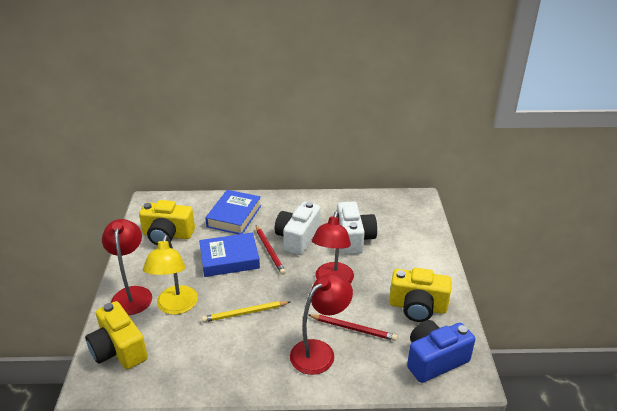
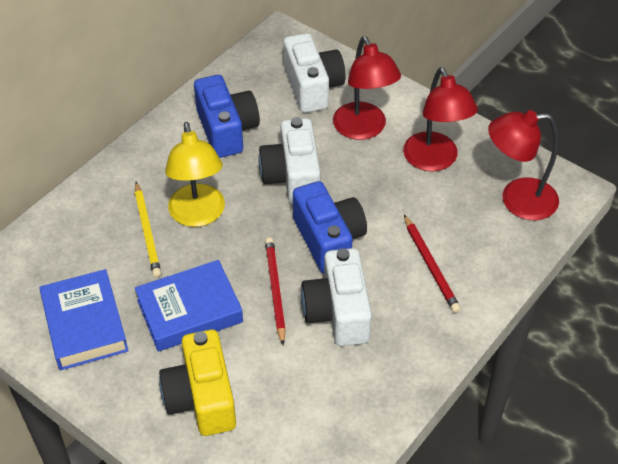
blue camera: [407,320,475,383] = 1 -> [194,75,260,158] [293,181,367,274] = 2
white camera: [275,201,320,255] [337,201,377,255] = 2 -> [259,117,321,204] [283,33,346,113] [301,248,372,346] = 3
yellow camera: [85,301,148,370] [139,200,195,245] [389,268,451,322] = 3 -> [159,329,236,436] = 1

